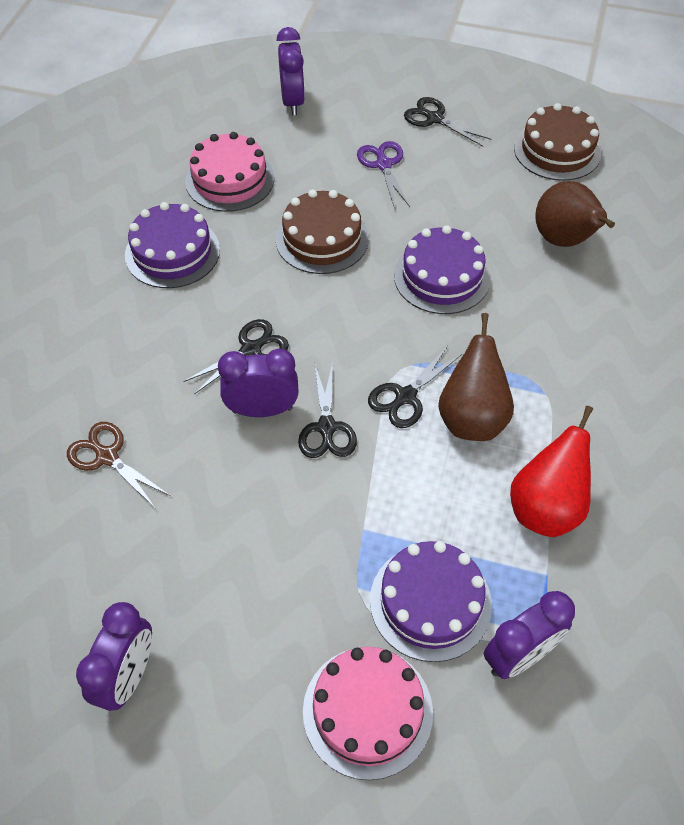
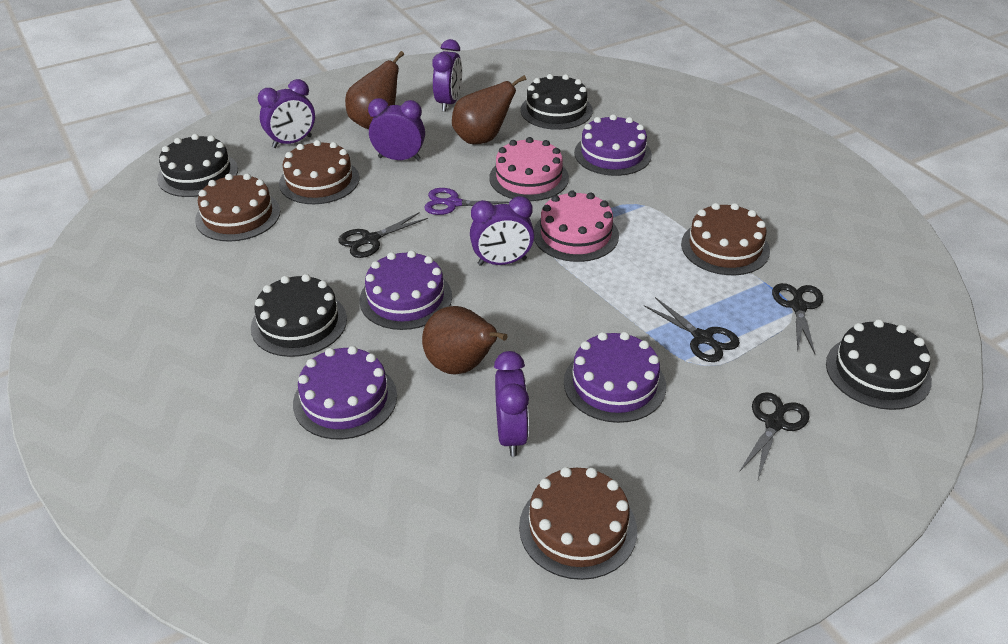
black cake: none = 0 -> [157,134,238,197] [251,274,347,357] [520,74,593,130] [826,319,932,410] = 4
brown cake: [276,190,369,274] [514,103,601,181] = 2 -> [195,173,280,242] [279,140,359,204] [519,467,637,580] [681,203,770,275] = 4
brown pear: [438,313,514,441] [535,181,615,247] = 2 -> [345,51,404,129] [422,306,508,374] [452,75,526,144] = 3
brown scissors: [67,422,170,509] = 1 -> none = 0
purple cake: [125,202,220,288] [370,541,492,662] [394,225,491,314] = 3 -> [293,346,397,439] [359,250,452,330] [564,332,666,423] [574,114,652,176] = 4
purple clock: [76,602,152,711] [218,349,298,417] [277,27,305,115] [484,591,575,679] = 4 -> [258,79,315,148] [368,98,425,161] [432,39,462,112] [470,196,535,266] [494,351,529,457] = 5
red pear: [510,406,593,537] = 1 -> none = 0

